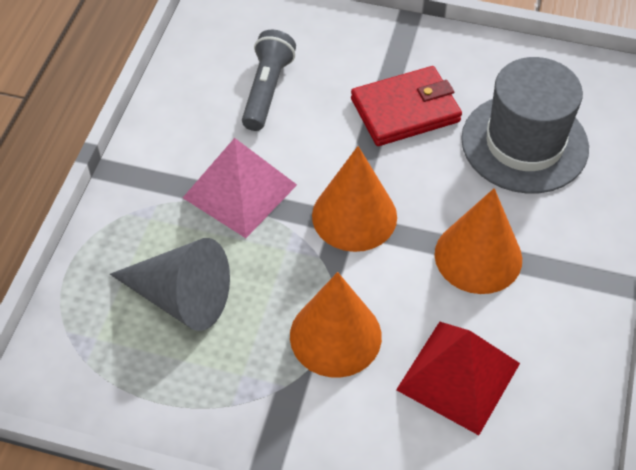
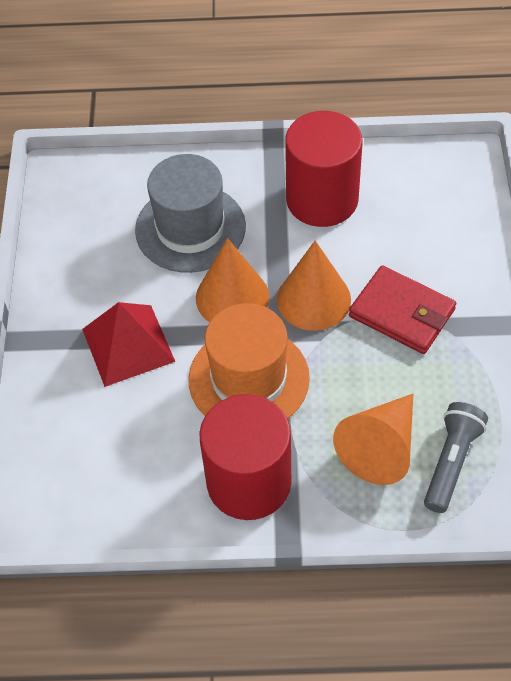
grey cone: [110,238,230,331] = 1 -> none = 0
orange hat: none = 0 -> [188,303,310,419] = 1
pink pyramid: [183,138,297,238] = 1 -> none = 0
red cylinder: none = 0 -> [200,394,291,520] [285,111,363,227] = 2

